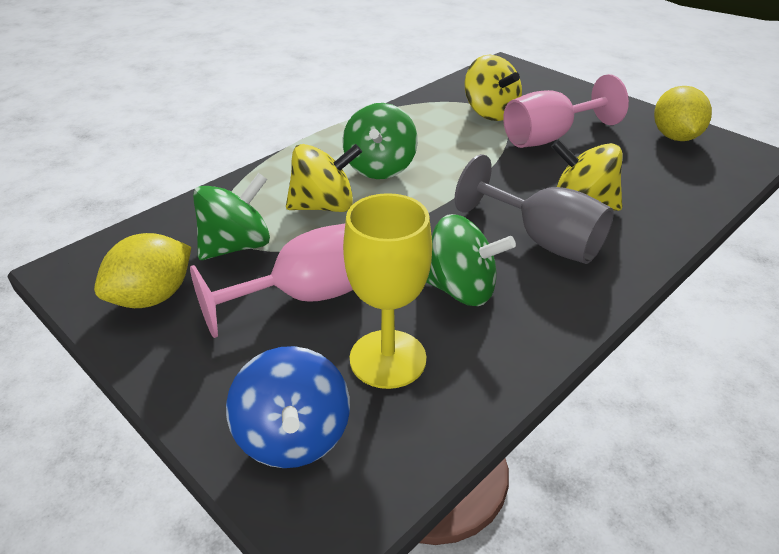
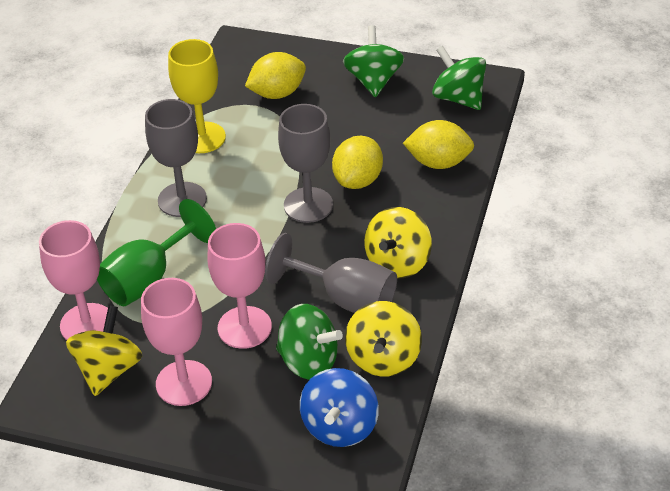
green goblet: none = 0 -> [97,199,216,307] = 1
grey goblet: [455,154,614,264] = 1 -> [145,99,207,217] [265,233,397,313] [278,104,333,223] = 3
pink goblet: [190,224,353,338] [503,74,629,148] = 2 -> [39,220,108,340] [141,278,212,406] [207,223,272,349] = 3
yellow lemon: [94,233,191,308] [654,86,712,141] = 2 -> [245,52,306,99] [332,136,383,189] [403,120,474,169] = 3

